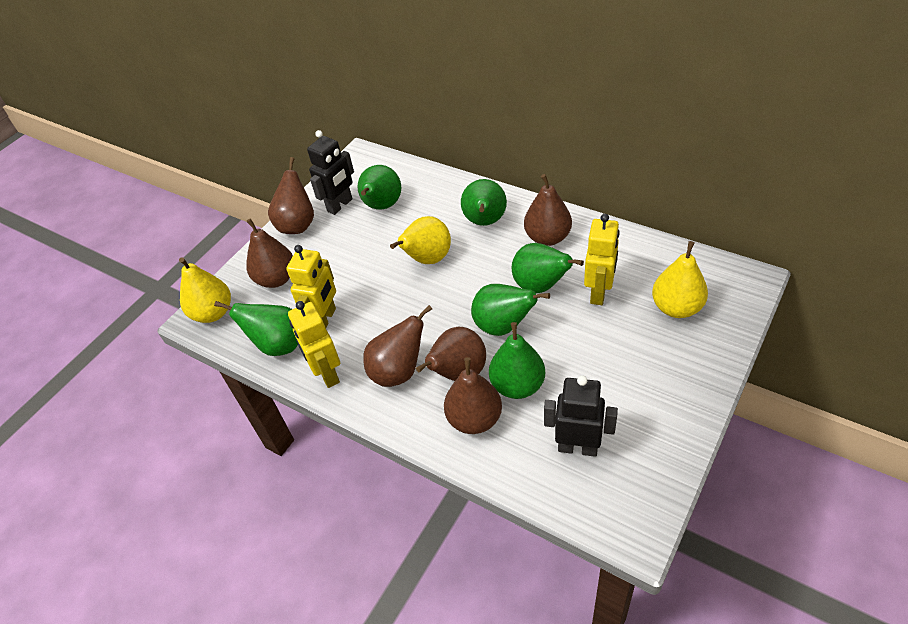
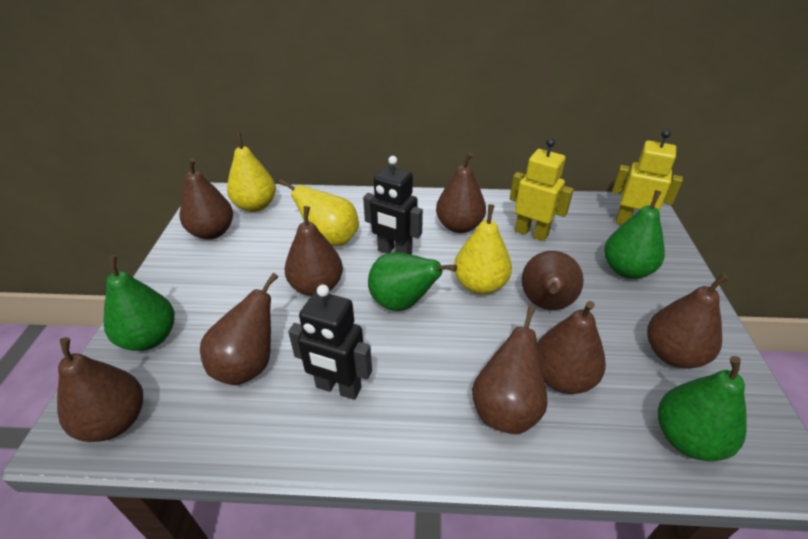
brown pear: [246,218,293,288] [268,157,314,234] [363,305,432,387] [416,327,486,381] [444,357,502,434] [524,174,572,246] = 6 -> [57,337,143,442] [180,158,233,239] [200,273,278,385] [285,206,343,296] [436,152,486,233] [472,306,548,434] [522,251,584,310] [537,301,606,394] [647,273,729,369] = 9
green pear: [214,301,298,356] [357,165,401,209] [461,179,507,226] [471,284,550,336] [489,322,545,399] [512,243,584,293] = 6 -> [103,255,175,351] [368,252,457,311] [604,190,665,279] [658,356,747,461] = 4
yellow robot: [286,245,336,328] [288,301,340,388] [584,214,620,305] = 3 -> [510,138,574,241] [612,130,683,225] = 2

